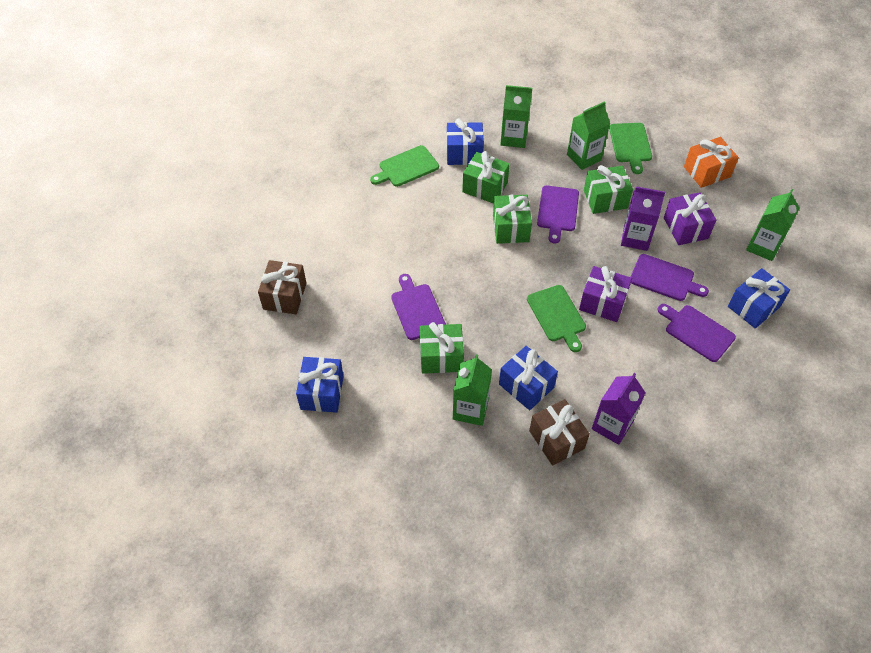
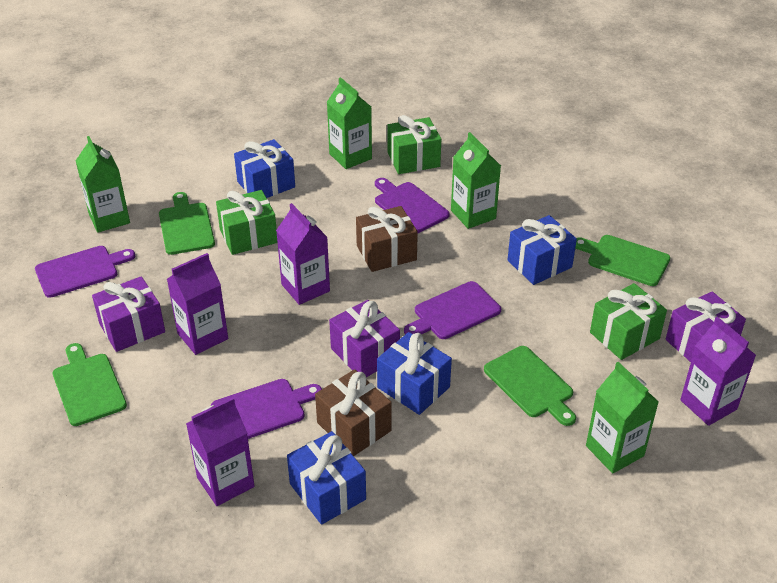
green cutting board: [370,145,439,187] [527,285,586,352] [609,123,652,174] = 3 -> [53,343,127,426] [159,192,215,255] [484,346,576,426] [575,235,670,286] = 4
green gift: [420,322,464,374] [462,151,510,204] [493,195,532,244] [584,165,633,214] = 4 -> [216,190,278,255] [387,115,441,174] [590,283,667,360] = 3
orange gift: [684,137,739,188] = 1 -> none = 0
purple carton: [592,373,646,445] [621,186,665,251] = 2 -> [167,253,228,355] [186,397,254,506] [276,203,330,305] [680,317,756,426] = 4
purple gift: [579,266,632,322] [664,192,716,245] = 2 -> [92,276,165,352] [329,300,400,377] [666,292,746,362] = 3

